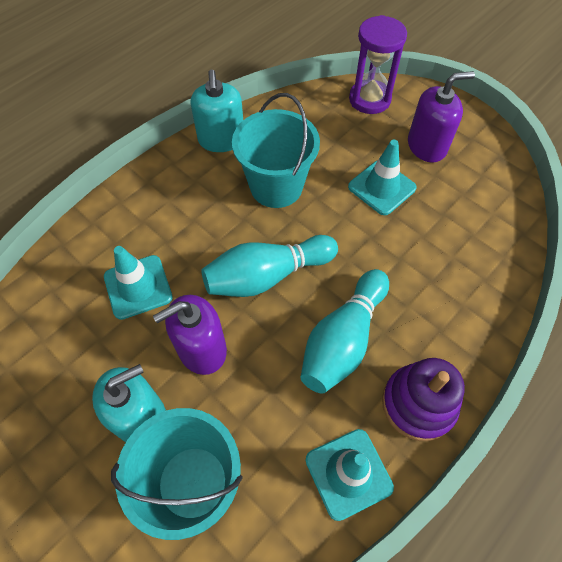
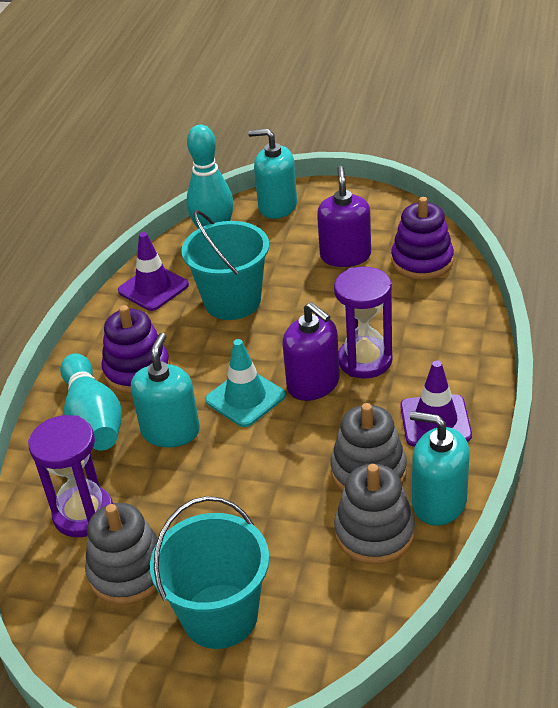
grey stacking toy: none = 0 -> [85,503,158,605] [331,403,407,492] [334,464,415,564] = 3
purple hourglass: [349,15,407,114] = 1 -> [28,415,113,537] [334,266,392,378] = 2
purple stacking toy: [382,358,465,441] = 1 -> [101,305,170,393] [391,197,454,280] = 2
purple traffic cone: none = 0 -> [118,232,189,311] [400,360,472,447] = 2
turquoise soap dispenser: [92,364,166,442] [190,70,243,152] = 2 -> [131,333,200,447] [248,129,297,219] [410,411,470,526] = 3
turquoise traffic cone: [104,246,173,320] [306,429,394,521] [348,140,417,215] = 3 -> [205,339,286,427] = 1

